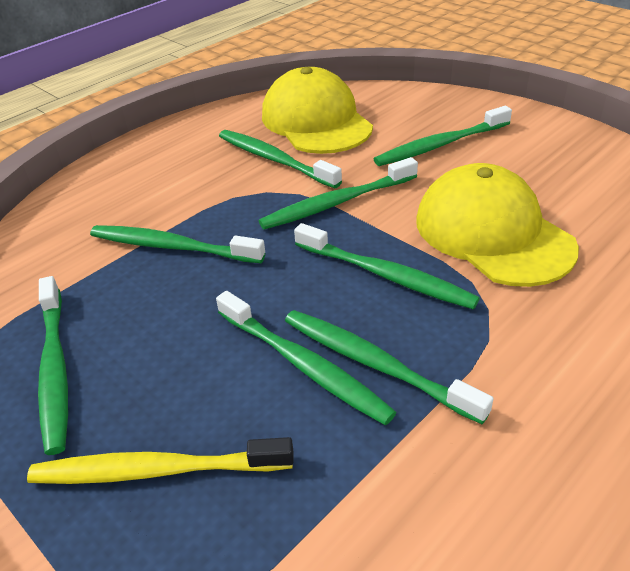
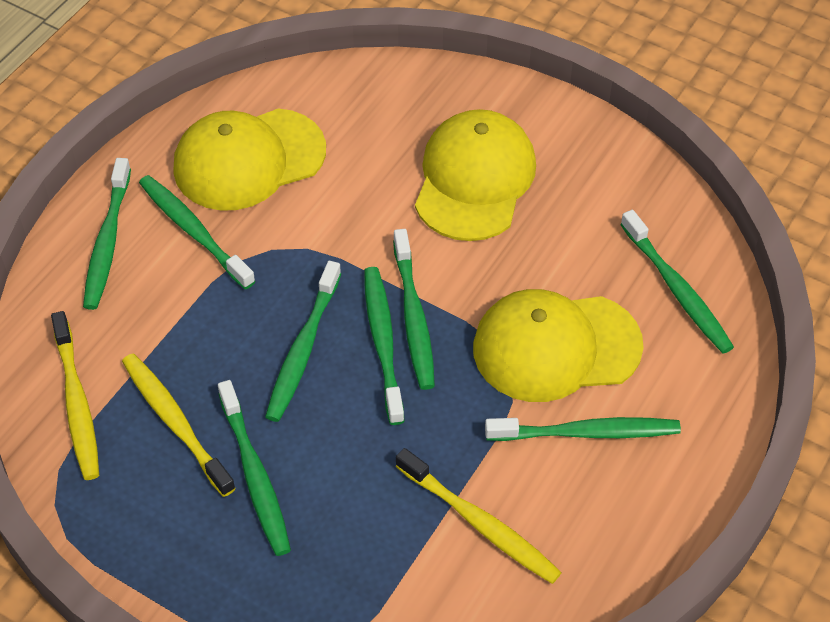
yellow cap: [262,67,373,154] [416,163,579,287] = 2 -> [174,109,326,211] [415,109,536,241] [473,289,644,402] = 3
yellow toothbrush: [27,437,294,484] = 1 -> [51,311,99,480] [122,354,236,497] [396,448,562,584] = 3

